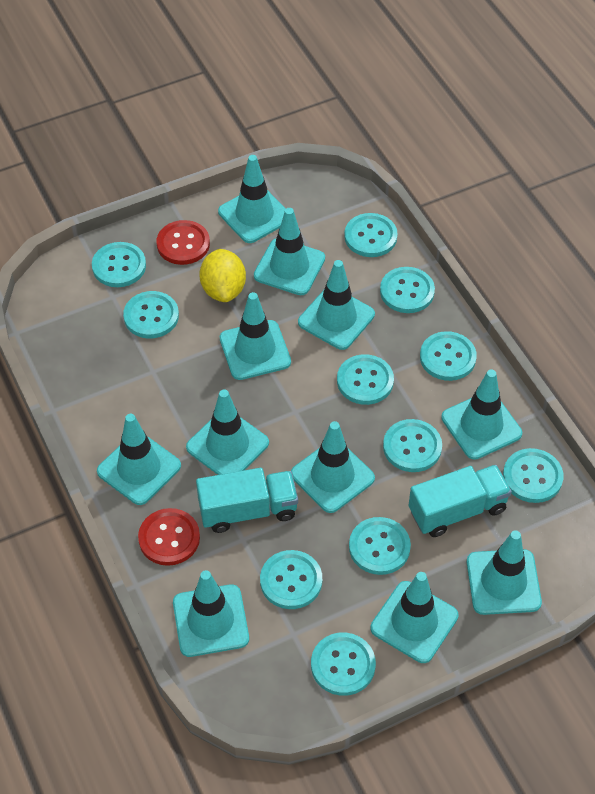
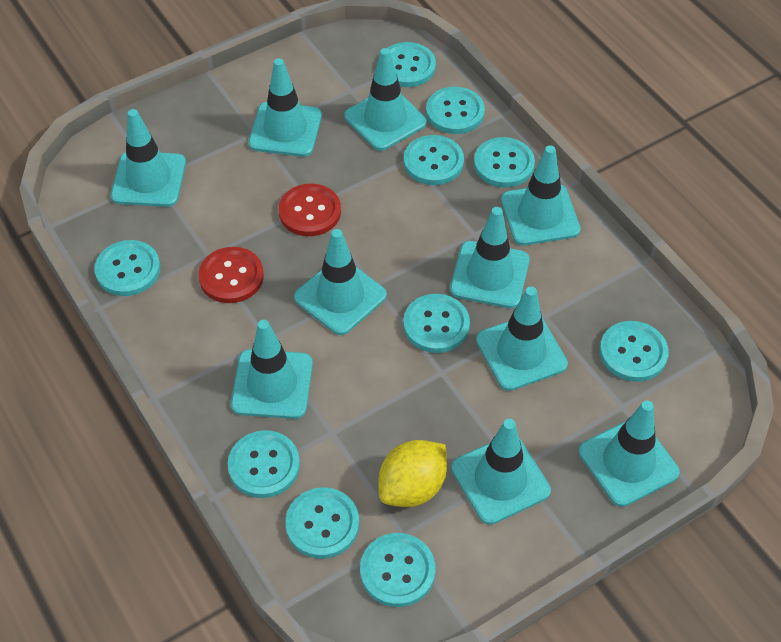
turquoise button: [92,242,146,287] [123,291,179,339] [260,550,322,609] [311,633,376,696] [337,354,394,405] [344,213,398,257] [349,517,411,575] [380,267,435,313] [383,419,442,472] [420,331,477,381] [503,448,563,503] = 11 -> [94,240,160,296] [228,430,300,498] [285,487,359,559] [360,533,435,607] [387,42,436,87] [403,294,470,353] [404,135,464,185] [426,87,485,134] [474,137,535,187] [600,321,669,382] = 10
turquoise traffic cone: [97,414,181,505] [173,570,249,657] [186,390,269,475] [218,155,286,243] [220,292,291,380] [254,208,325,295] [291,421,375,513] [298,260,375,350] [370,572,458,663] [441,369,522,460] [467,530,542,615] = 11 -> [111,109,186,207] [231,320,313,419] [249,58,322,157] [294,229,387,335] [344,48,427,151] [450,207,530,308] [451,419,551,525] [476,286,568,391] [501,145,581,246] [579,401,680,507] = 10
turquoise truck: [196,468,298,533] [408,465,512,537] = 2 -> none = 0

